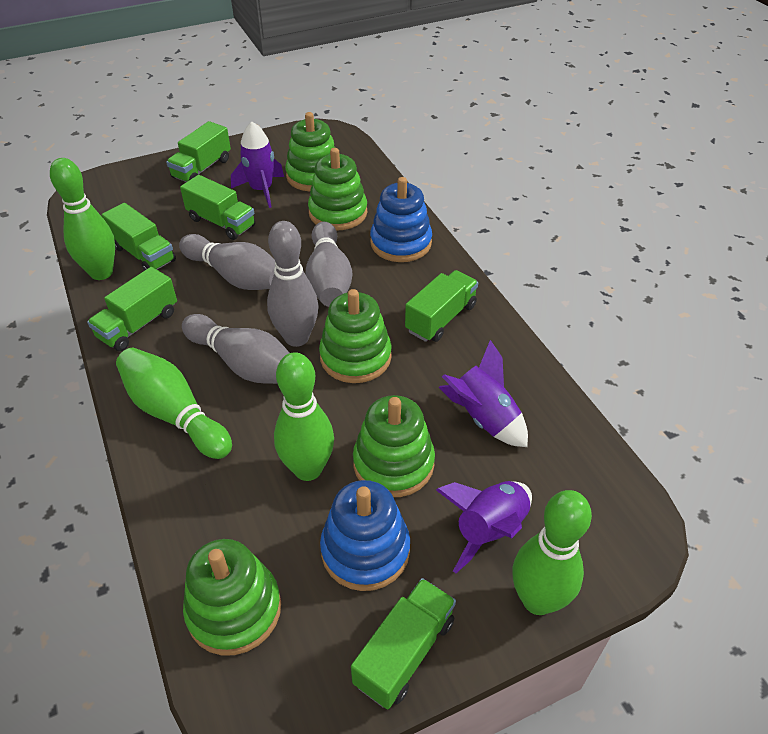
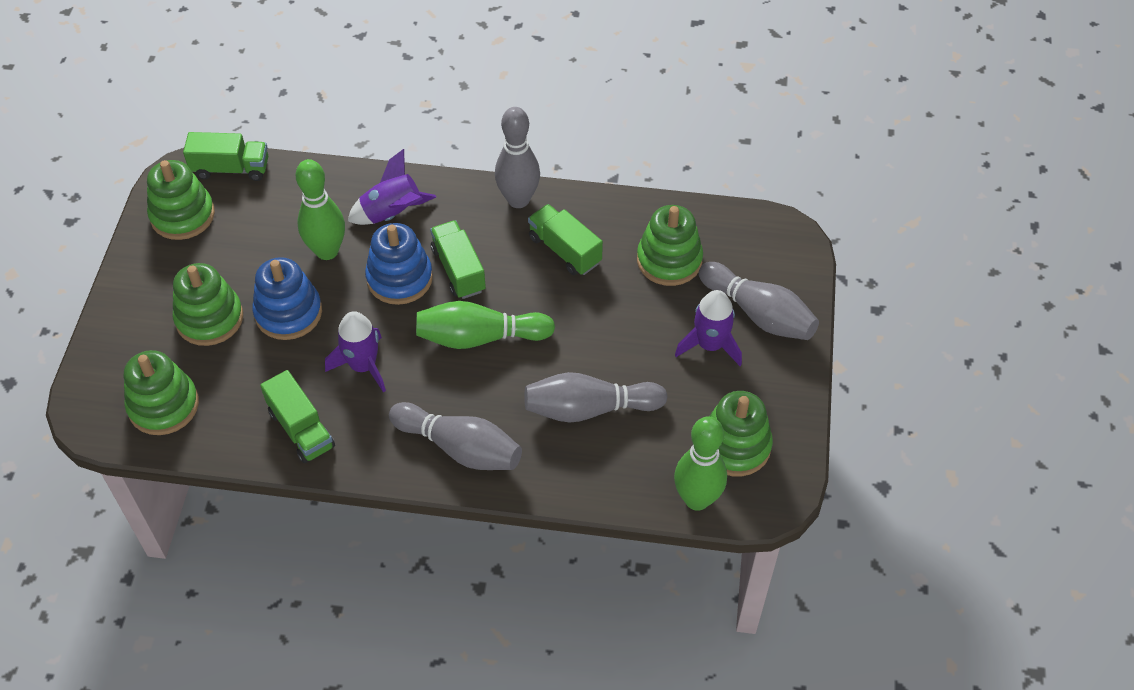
green bowling pin: [50,158,115,280] [116,348,232,459] [274,352,334,481] [513,490,592,615] = 4 -> [296,159,345,260] [416,301,555,349] [674,416,727,511] = 3
green truck: [87,267,177,351] [102,203,176,271] [166,121,231,182] [180,175,255,240] [351,578,456,710] [405,270,478,342] = 6 -> [183,132,268,181] [260,370,335,463] [430,220,486,299] [528,204,603,275] = 4

